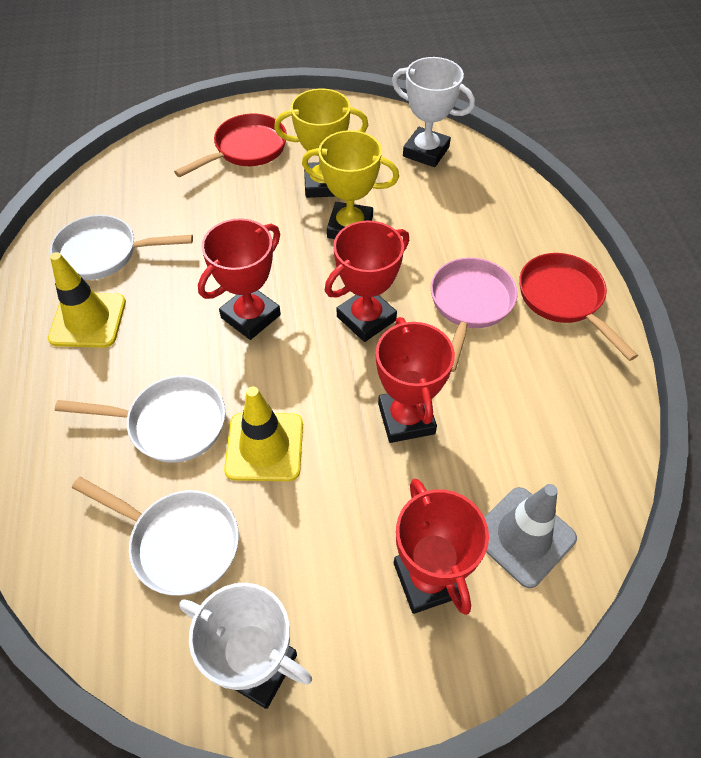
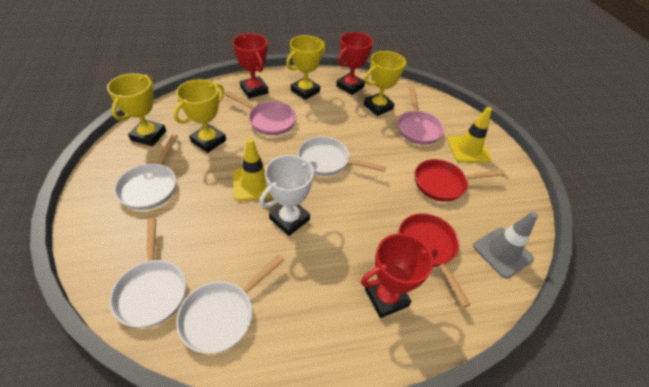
pink pan: [431,258,518,372] = 1 -> [225,91,297,135] [398,88,444,145] = 2
red trophy: [198,218,281,340] [325,221,409,342] [376,317,455,443] [394,478,489,615] = 4 -> [233,33,268,98] [336,32,373,95] [361,233,438,318] = 3
white pan: [50,215,193,280] [55,375,225,463] [72,477,239,596] = 3 -> [110,218,186,328] [114,134,178,210] [176,255,284,354] [298,136,386,176] = 4
white trophy: [179,583,312,709] [392,57,475,167] = 2 -> [259,155,317,236] = 1
yellow trophy: [274,88,368,198] [302,130,399,239] = 2 -> [107,73,166,146] [173,79,226,153] [286,35,326,100] [364,51,407,116] = 4

